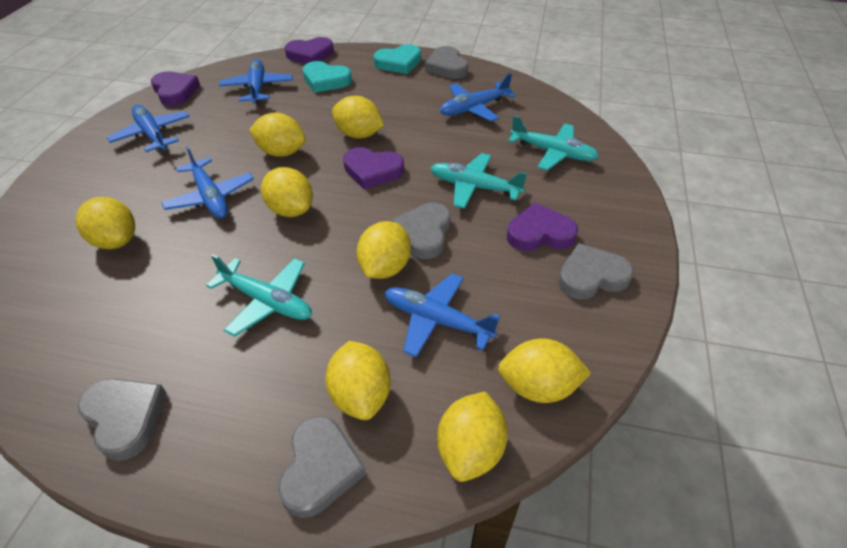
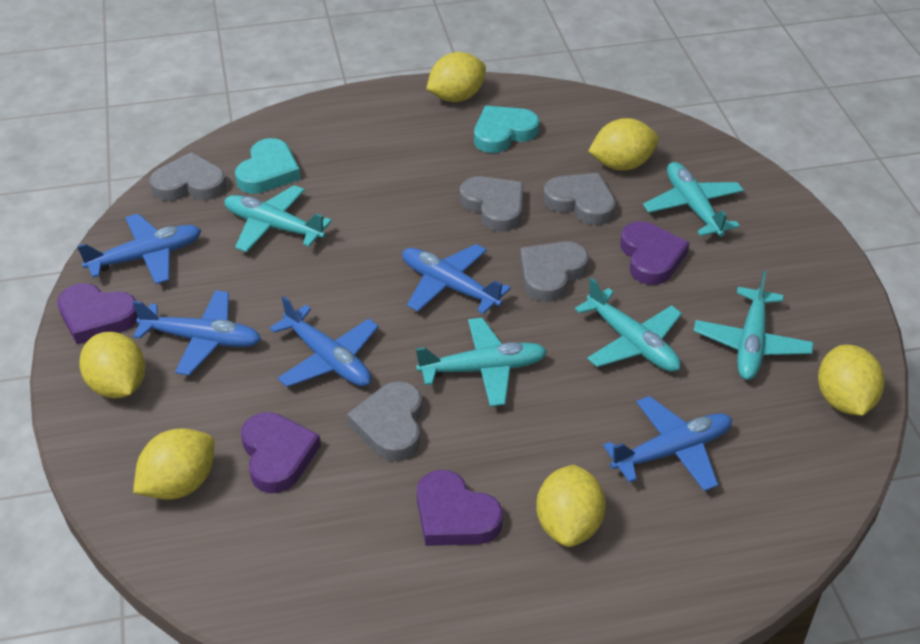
turquoise plane: [206,254,312,336] [430,153,527,209] [508,116,599,171] = 3 -> [224,185,332,252] [416,318,547,407] [575,277,682,372] [643,162,744,237] [694,271,814,380] = 5
yellow lemon: [76,197,135,249] [249,113,306,157] [261,167,313,217] [325,341,391,420] [332,96,384,139] [357,221,411,279] [437,392,508,482] [498,338,591,403] = 8 -> [79,332,145,398] [133,428,215,500] [426,52,486,102] [536,465,606,547] [588,118,659,171] [818,345,884,416] = 6

